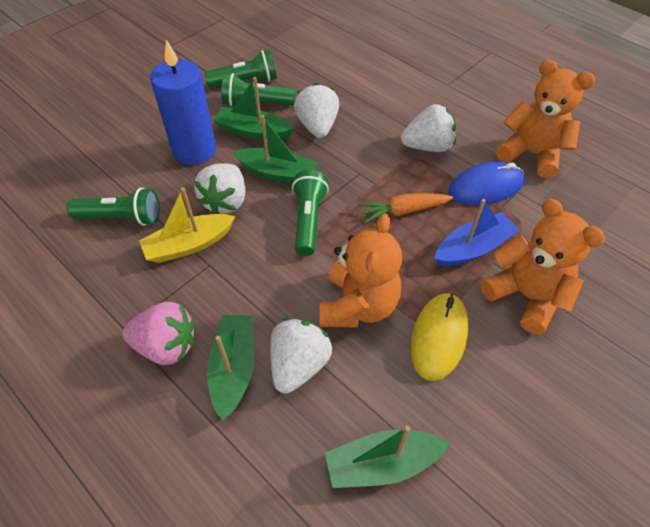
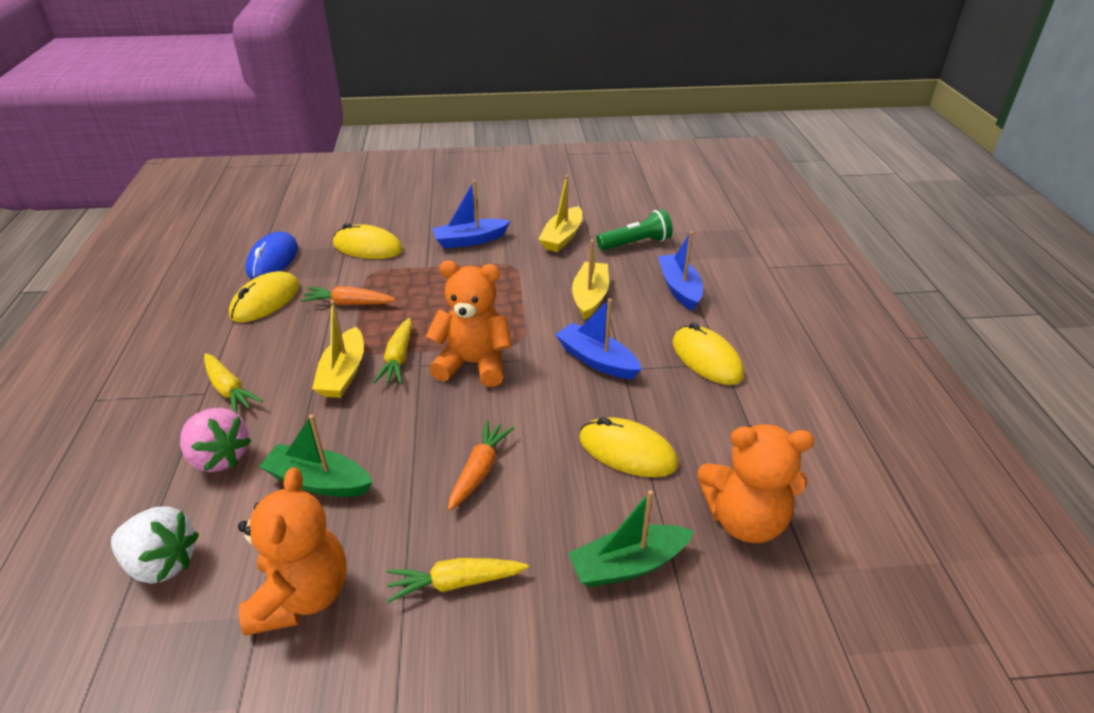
blue boat: [434,199,520,266] = 1 -> [432,180,510,249] [555,298,642,379] [658,231,703,311] = 3
blue candle: [150,40,216,165] = 1 -> none = 0
green boat: [207,315,255,421] [213,77,295,141] [233,115,318,184] [325,426,450,488] = 4 -> [259,414,373,497] [568,490,694,587] = 2
green flashlight: [67,188,160,226] [204,50,277,88] [221,73,296,106] [292,170,329,256] = 4 -> [596,209,673,250] = 1
orange carrot: [358,193,453,223] = 1 -> [300,286,396,305] [448,420,514,511] = 2
white strawberry: [194,163,246,214] [270,318,332,394] [294,83,339,138] [401,104,456,152] = 4 -> [111,506,199,584] = 1
yellow boat: [139,187,235,263] = 1 -> [312,300,364,398] [538,175,582,252] [572,239,609,320] = 3
yellow carrot: none = 0 -> [204,353,263,413] [374,318,412,384] [387,558,529,603] = 3
yellow mouse: [410,293,469,381] = 1 -> [229,271,300,322] [333,223,403,259] [579,417,678,477] [672,323,744,385] = 4

